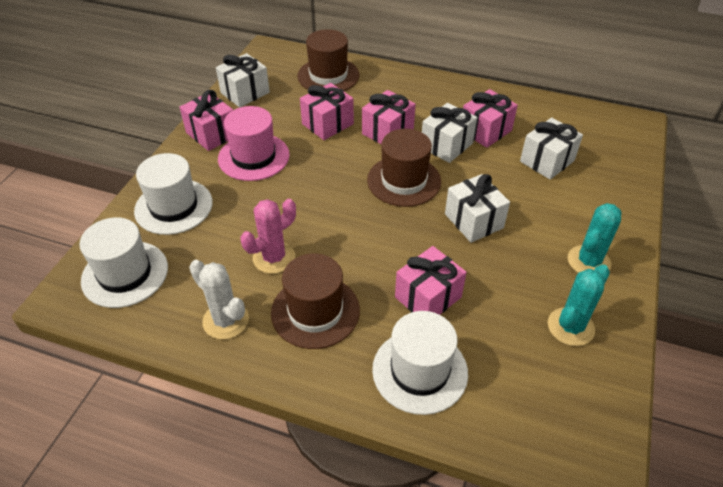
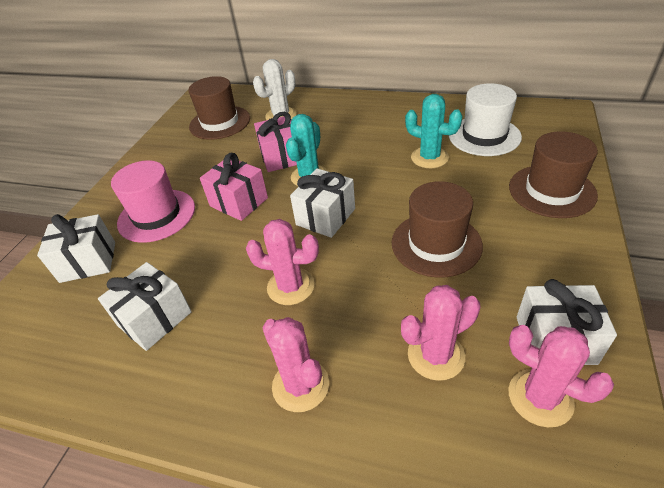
pink cactus: [240,199,296,274] = 1 -> [246,219,319,305] [263,317,329,412] [401,285,480,381] [509,325,614,427] = 4
pink gift: [180,90,233,151] [300,83,354,140] [362,90,416,144] [395,246,467,315] [463,89,518,148] = 5 -> [200,153,268,221] [254,112,297,172] = 2
white hat: [79,217,168,308] [134,153,213,235] [372,311,468,415] = 3 -> [449,83,522,156] = 1

